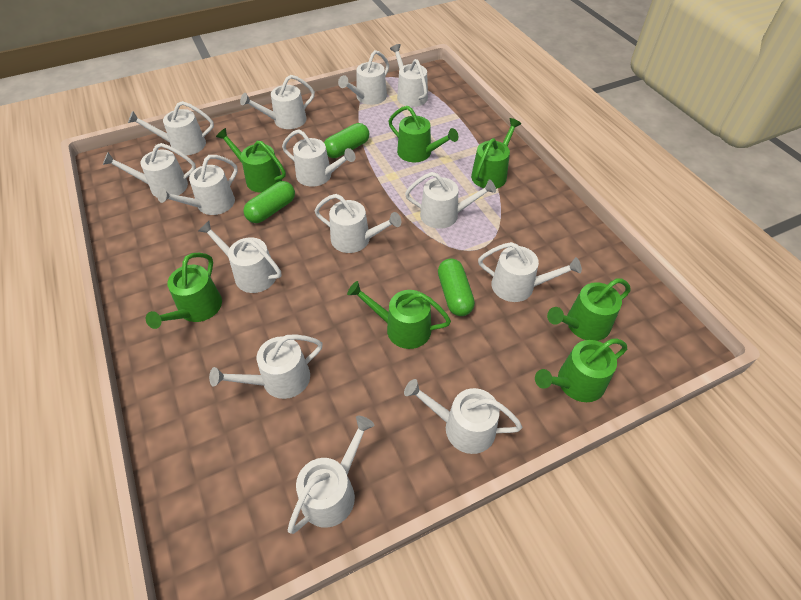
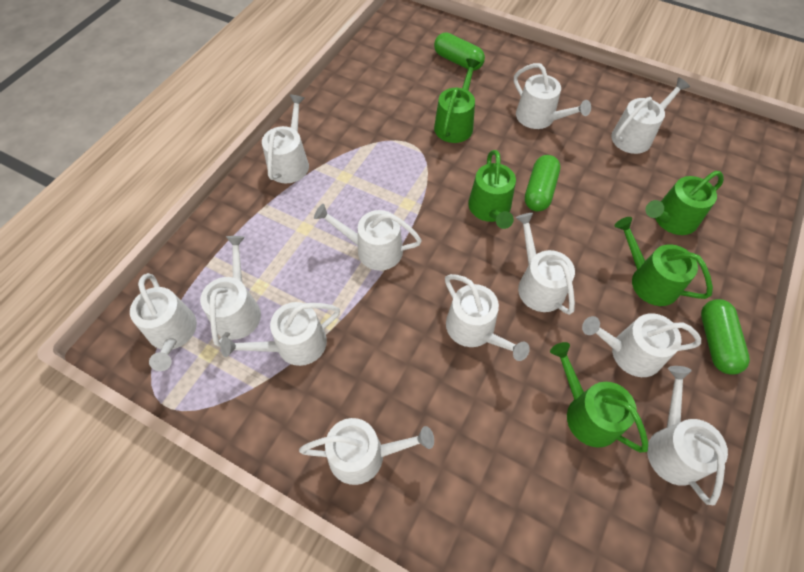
green watering can: [146,253,222,329] [216,128,286,193] [347,281,451,349] [388,106,458,162] [471,118,522,189] [535,338,627,402] [547,278,631,341] = 7 -> [434,58,480,143] [468,150,516,229] [550,342,648,453] [614,217,713,306] [645,171,724,235] = 5
white watering can: [103,143,196,197] [128,101,214,155] [157,155,238,215] [198,221,281,293] [209,334,323,399] [240,75,315,129] [282,129,355,187] [288,416,374,534] [315,194,401,253] [338,50,389,105] [390,44,428,107] [404,379,522,454] [405,172,496,229] [478,242,582,302] = 14 -> [130,273,197,371] [200,236,261,347] [221,302,340,366] [262,94,309,183] [299,418,434,485] [314,204,422,271] [445,274,530,361] [514,63,591,129] [515,213,575,315] [582,313,701,377] [611,78,690,154] [647,366,728,505] = 12

